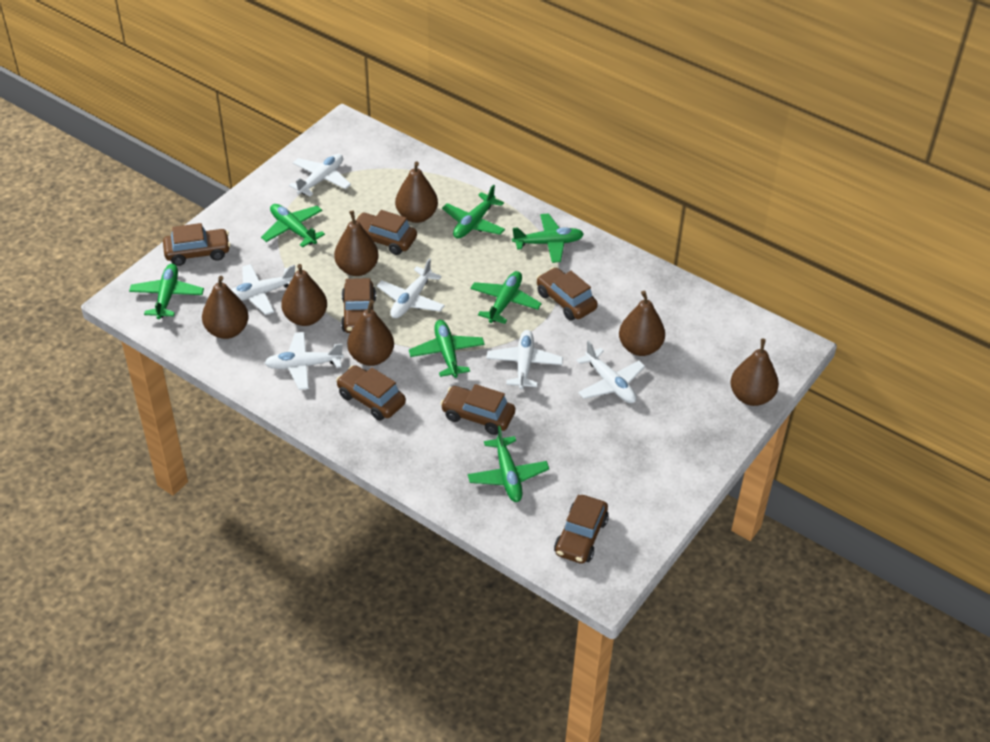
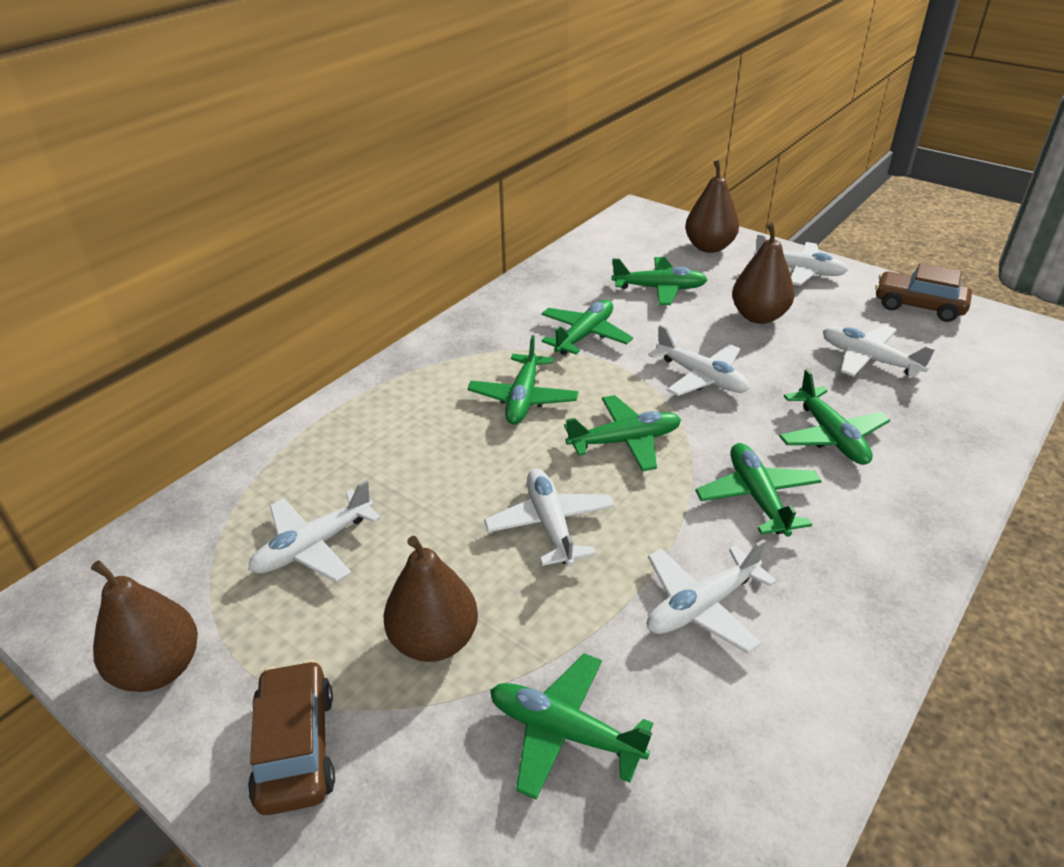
brown car: [163,223,230,266] [336,365,406,421] [341,278,376,333] [356,210,417,255] [440,384,515,435] [537,267,598,321] [554,495,609,564] = 7 -> [248,660,335,815] [875,263,972,322] = 2
brown pear: [202,276,249,339] [281,264,327,326] [334,210,379,276] [347,300,394,366] [395,162,438,223] [619,291,665,356] [730,339,779,406] = 7 -> [91,560,198,692] [384,536,478,662] [685,160,739,253] [732,223,794,324] = 4

